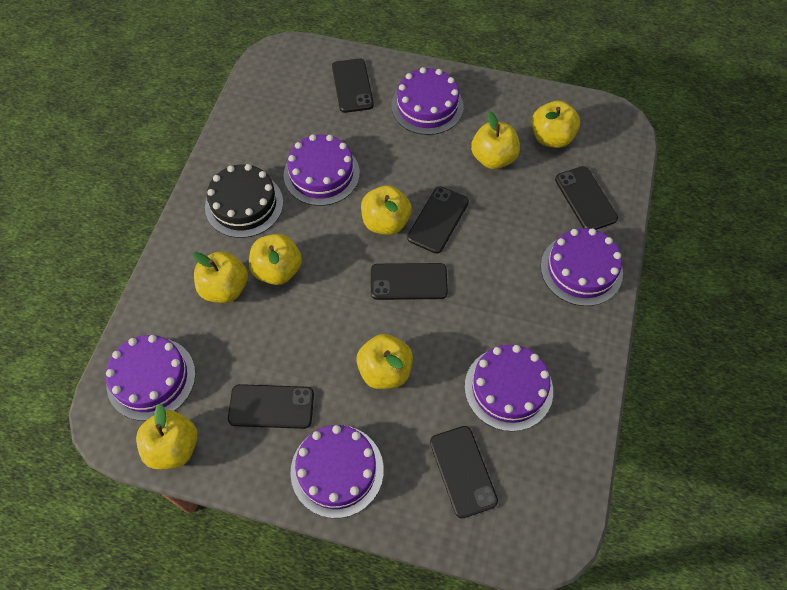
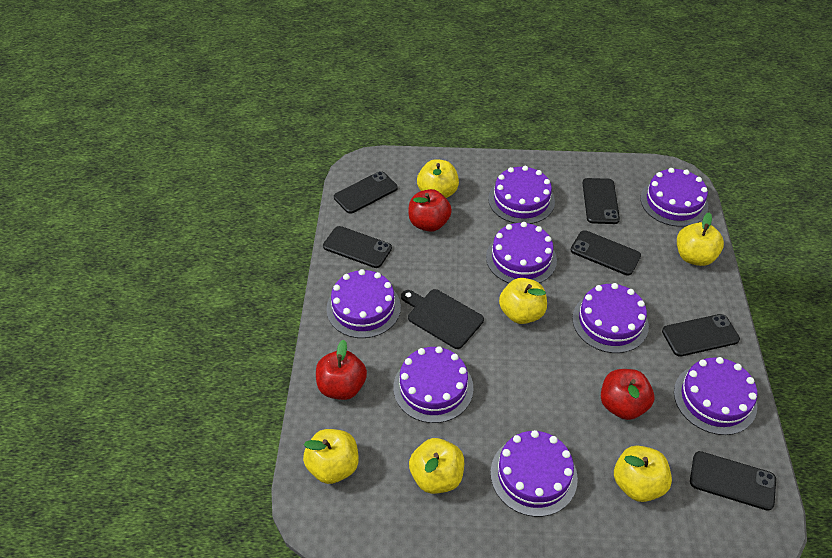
black cake: [205,164,283,238] = 1 -> none = 0
black cutting board: none = 0 -> [401,289,484,349] = 1
purple cake: [106,335,196,421] [284,134,360,206] [290,425,384,518] [391,67,464,135] [465,345,553,432] [541,228,623,306] = 6 -> [326,269,401,338] [394,346,474,423] [486,222,557,283] [488,166,555,224] [491,430,578,517] [572,283,649,353] [640,168,708,227] [674,357,757,435] = 8
red apple: none = 0 -> [316,339,367,400] [408,189,452,232] [601,369,654,420] = 3
yellow apple: [136,404,198,470] [193,251,248,303] [249,234,302,285] [356,334,413,389] [361,185,412,235] [471,111,520,169] [532,101,580,148] = 7 -> [303,429,359,484] [409,438,464,494] [417,159,459,198] [499,278,547,324] [614,446,672,502] [677,212,724,266] = 6

